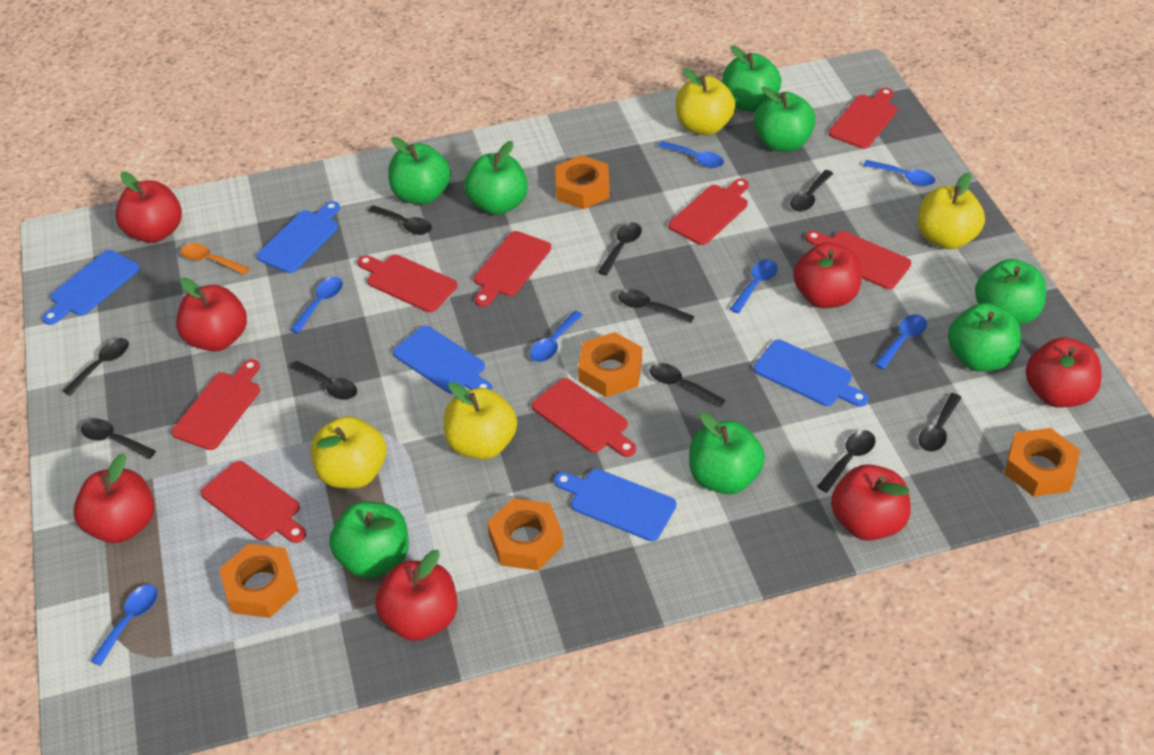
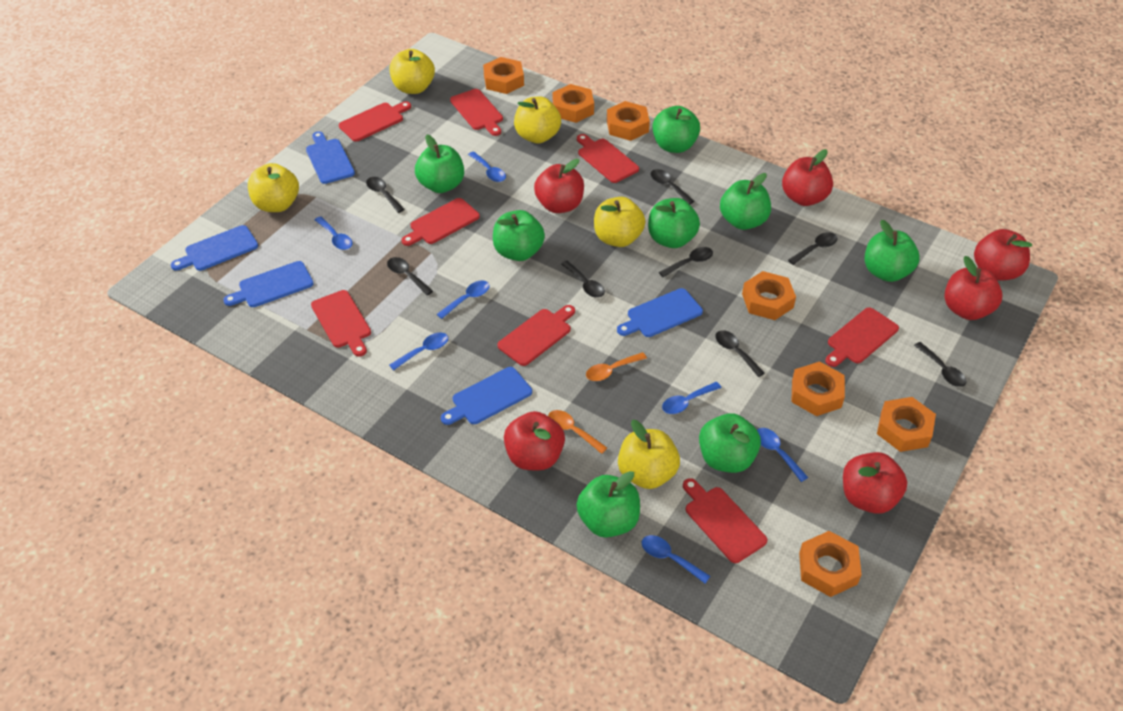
black spoon: [63,338,129,396] [81,419,156,459] [290,361,357,400] [368,205,432,235] [598,222,642,276] [618,289,694,324] [649,363,726,407] [790,170,833,212] [817,430,876,493] [918,393,962,452] = 10 -> [366,177,405,213] [387,257,433,295] [561,261,605,298] [650,169,694,204] [659,247,713,278] [715,330,765,377] [788,232,838,265] [914,342,967,387] = 8
orange nut: [219,544,299,618] [487,498,563,571] [555,155,610,209] [578,332,642,397] [1004,428,1080,497] = 5 -> [483,57,524,94] [553,84,594,123] [607,101,650,141] [742,271,796,320] [792,361,845,416] [799,531,862,597] [877,397,936,452] = 7
orange spoon: [181,243,250,275] = 1 -> [548,410,607,454] [586,352,647,381] = 2
red apple: [73,453,154,543] [115,172,182,243] [176,277,247,352] [375,550,457,641] [793,242,862,308] [831,464,911,541] [1026,337,1102,408] = 7 -> [504,411,565,470] [534,159,584,213] [782,149,833,206] [843,452,907,514] [945,256,1002,320] [974,229,1032,281] = 6
yellow apple: [311,416,386,488] [444,382,517,460] [676,68,736,136] [918,172,985,250] = 4 -> [248,163,299,212] [390,49,435,94] [514,97,561,144] [594,197,645,247] [618,420,680,489] = 5

